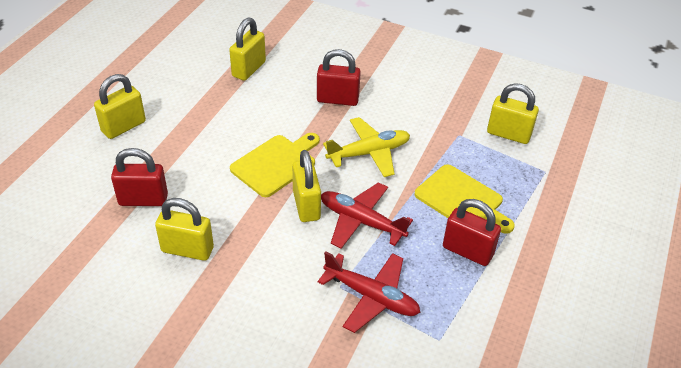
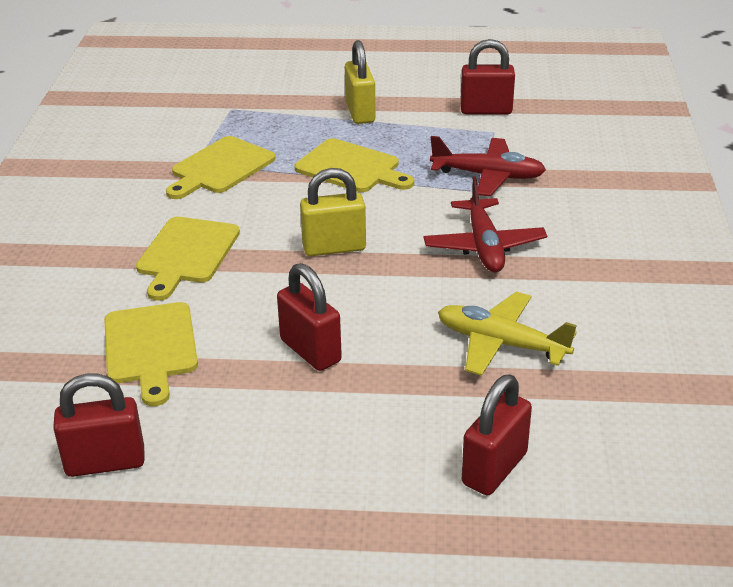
red padlock: [111,148,168,206] [317,49,361,106] [443,199,501,266] = 3 -> [53,373,145,477] [277,263,342,371] [460,39,515,114] [462,374,532,495] = 4
yellow cutting board: [230,133,320,197] [414,164,515,234] = 2 -> [104,302,198,406] [136,217,240,301] [166,136,275,199] [295,138,414,192] = 4
yellow padlock: [94,74,146,139] [155,198,214,261] [229,17,266,81] [292,150,321,222] [487,83,539,144] = 5 -> [300,168,366,256] [345,40,376,124] = 2

